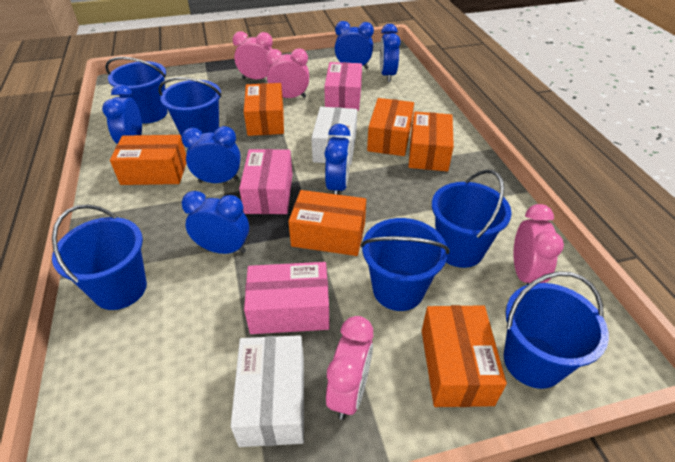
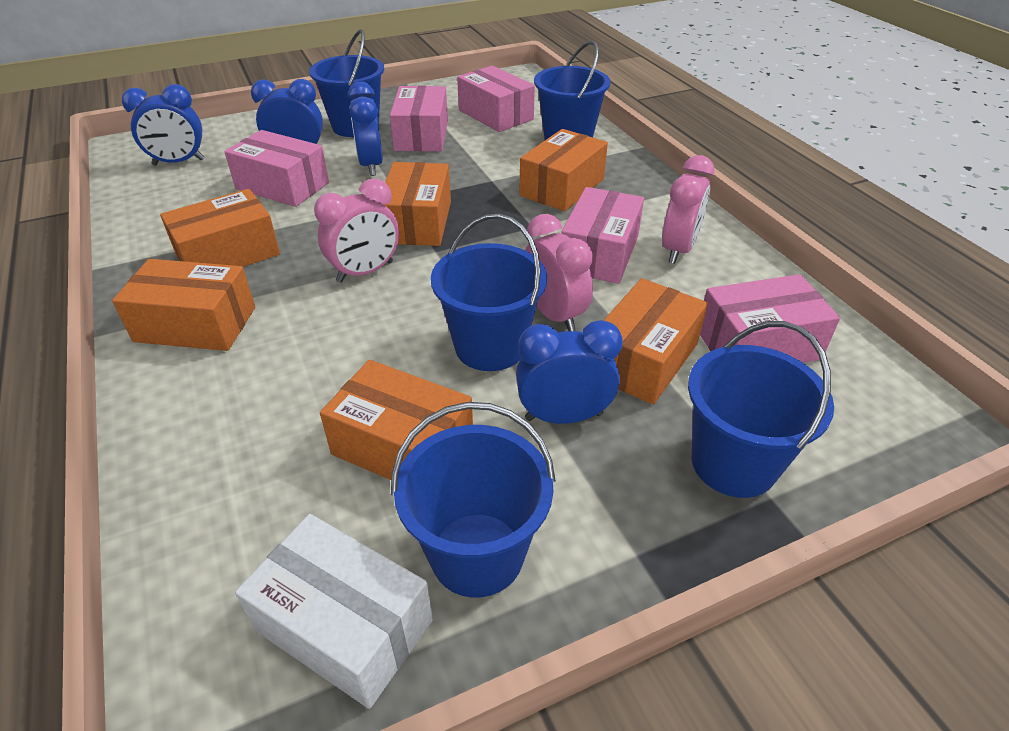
blue bucket: [52,204,147,310] [105,57,168,123] [159,77,222,137] [360,218,450,311] [432,170,512,268] [504,271,609,389] = 6 -> [309,29,384,137] [391,402,556,598] [431,214,547,371] [534,41,611,140] [688,321,834,498] = 5
blue clock: [102,84,142,144] [182,126,241,183] [182,191,249,254] [325,124,350,195] [335,21,374,69] [380,24,400,82] = 6 -> [122,84,204,165] [251,79,323,144] [348,82,383,176] [516,320,623,424] = 4
pink box: [239,149,292,214] [244,262,330,334] [325,62,362,111] = 3 -> [224,130,329,207] [390,86,448,151] [457,66,535,132] [561,187,644,284] [700,274,840,363] = 5
pink clock: [233,31,273,79] [265,48,309,98] [326,316,373,420] [513,204,564,285] = 4 -> [314,178,399,283] [525,214,593,331] [662,155,715,264] = 3
white box: [231,335,304,447] [311,107,357,165] = 2 -> [235,514,433,709] = 1

